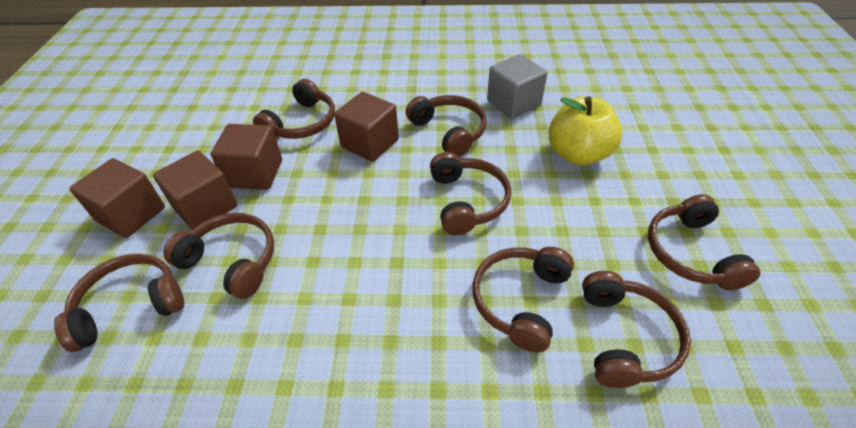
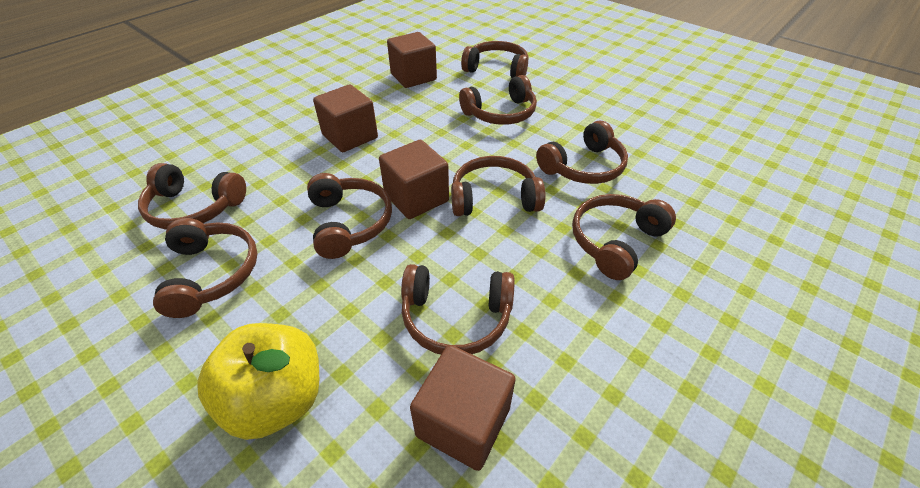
brown headphones: [54,254,184,352] [163,213,274,299] [253,79,335,139] [406,95,487,157] [430,152,511,235] [472,247,574,352] [582,271,691,388] [648,194,760,290] = 8 -> [138,163,246,229] [153,218,258,318] [307,173,392,259] [401,264,515,355] [451,156,546,216] [459,75,537,125] [461,41,529,78] [536,120,628,184] [572,194,676,280] = 9
grey cube: [487,54,547,119] = 1 -> none = 0

